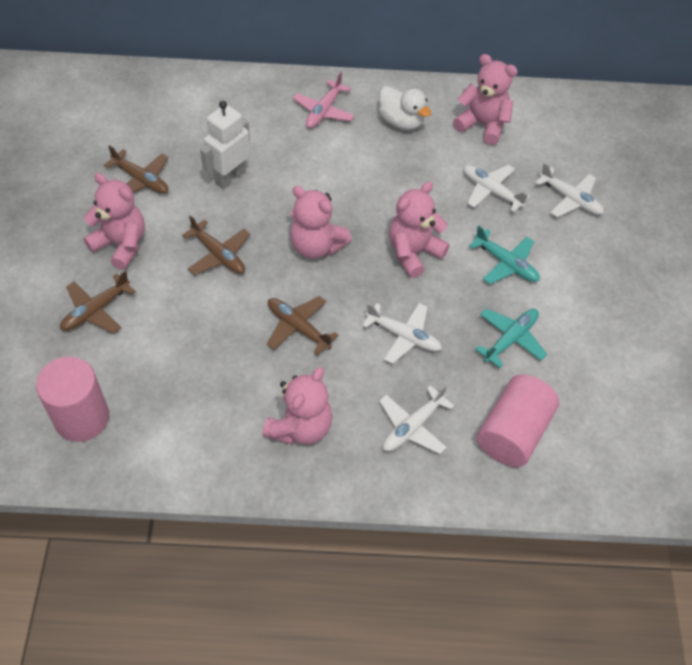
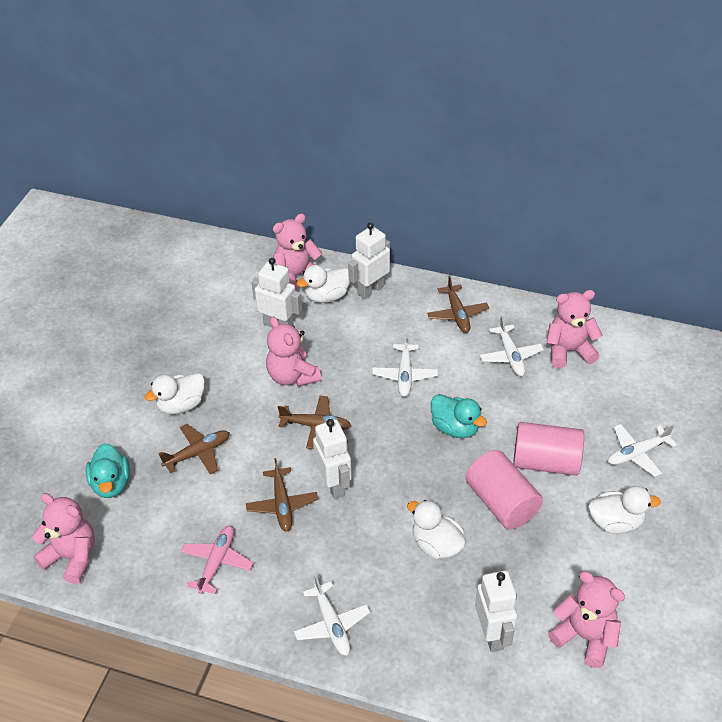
turquoise duck: none = 0 -> [86,443,130,498] [431,394,487,438] = 2
turquoise plane: [469,225,540,284] [475,309,547,368] = 2 -> none = 0
white duck: [379,86,431,130] = 1 -> [144,373,205,414] [296,265,350,303] [407,500,466,559] [588,486,661,534] = 4
white robot: [200,101,250,189] = 1 -> [252,258,302,327] [313,419,352,499] [348,222,390,299] [475,570,517,652] = 4

